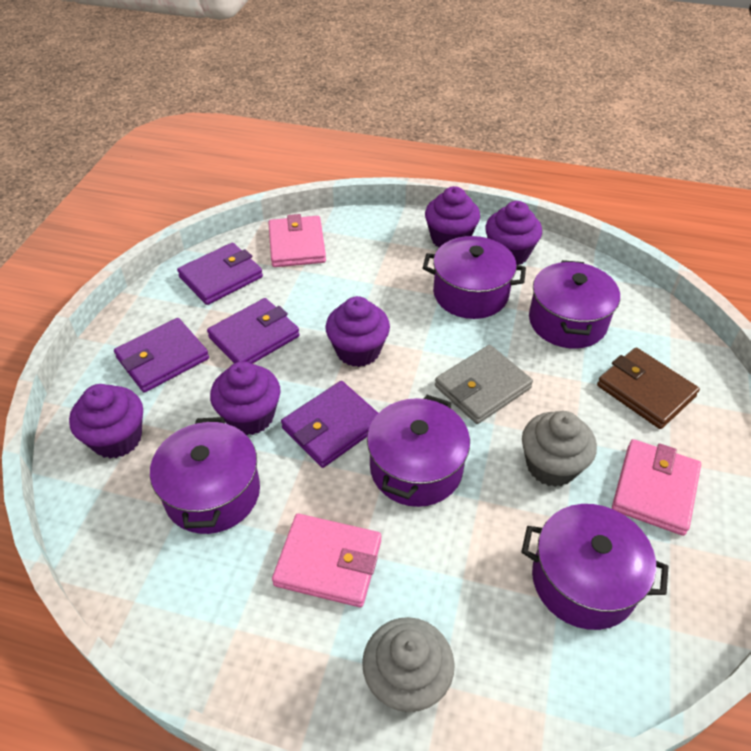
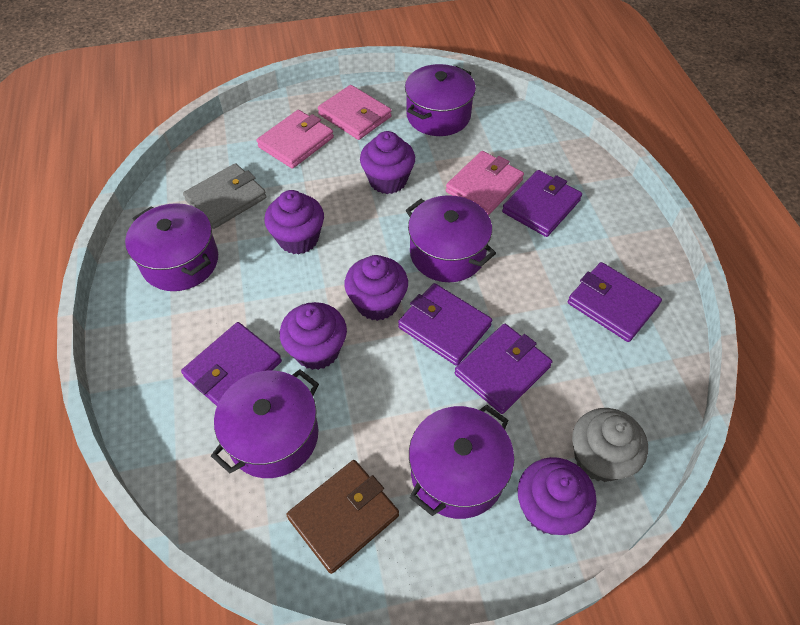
grey cupcake: [362,617,455,712] [522,411,597,487] = 2 -> [572,408,648,482] = 1
purple wallet: [114,318,209,393] [177,243,263,305] [207,298,300,364] [281,381,378,468] = 4 -> [181,322,282,406] [398,283,492,366] [455,324,552,414] [502,170,582,237] [568,262,662,342] = 5

